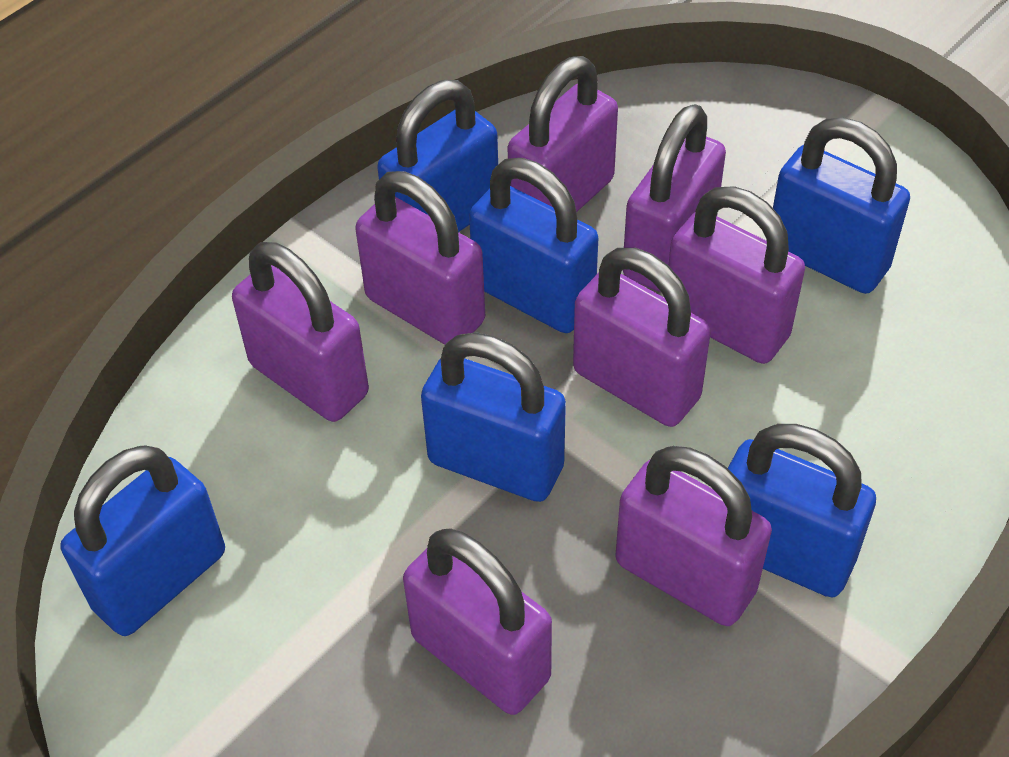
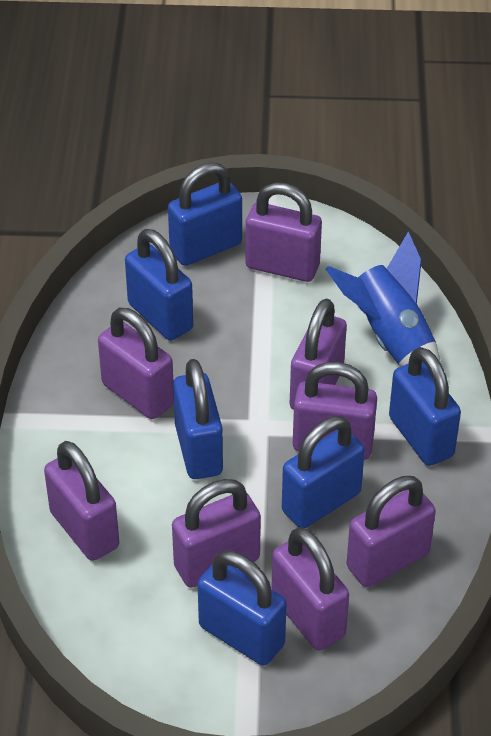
blue rocket: none = 0 -> [326,231,441,366] = 1

